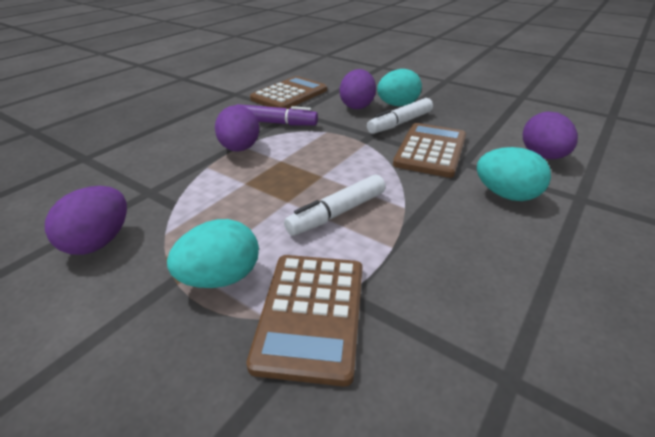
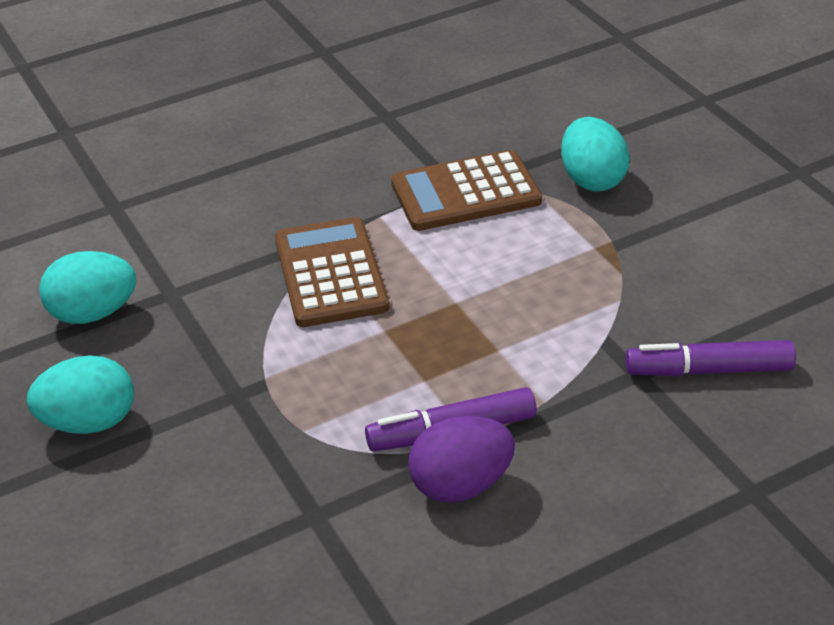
brown calculator: [246,255,363,387] [250,76,327,109] [393,123,466,178] = 3 -> [275,217,390,327] [391,150,542,231] = 2
purple egg: [45,186,127,255] [215,105,259,152] [340,69,376,109] [523,111,578,159] = 4 -> [408,416,515,503] = 1
purple marker: [237,104,318,125] = 1 -> [365,387,537,451] [625,340,796,377] = 2
white marker: [284,175,386,236] [367,98,433,134] = 2 -> none = 0

